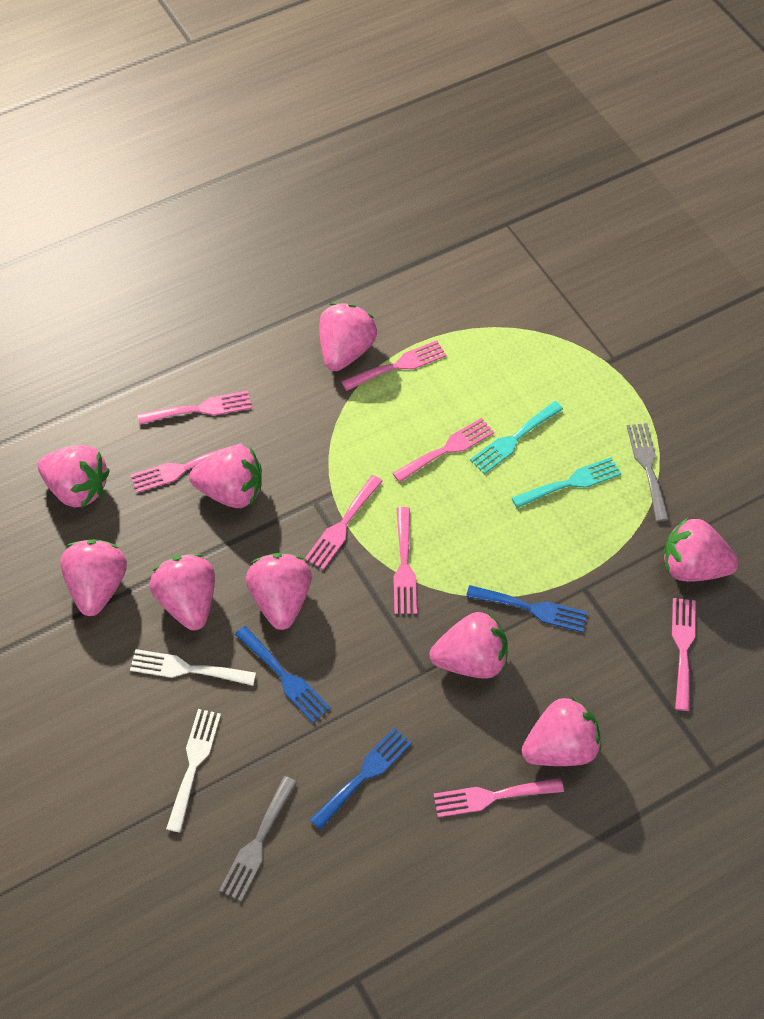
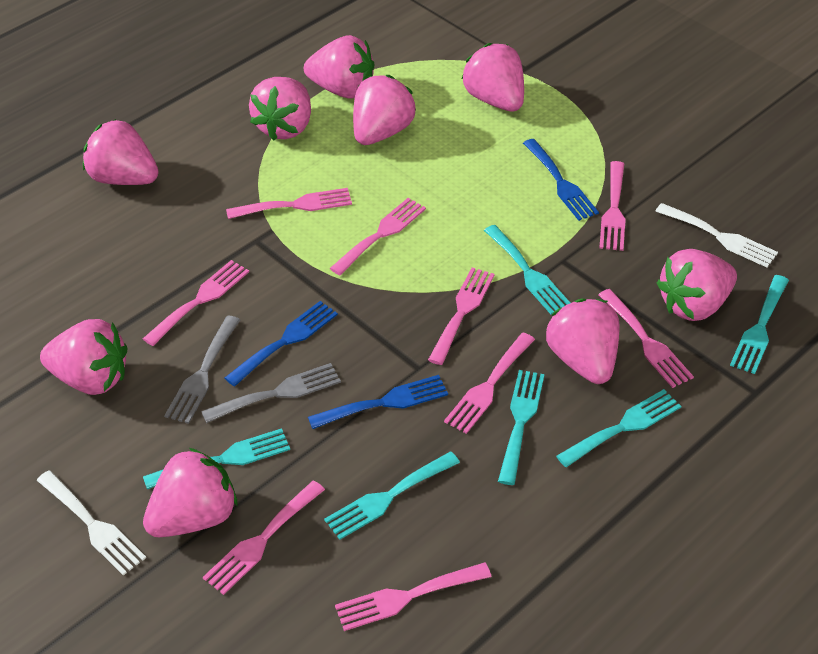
pink fork: [130,443,243,493] [137,391,252,424] [305,475,383,570] [341,340,447,391] [392,418,494,482] [394,507,417,614] [433,778,564,817] [672,598,696,711] = 8 -> [143,260,249,346] [203,480,325,595] [226,188,352,219] [330,198,426,275] [335,562,491,631] [428,267,495,365] [444,333,535,434] [598,289,694,388] [599,161,626,251] = 9
turquoise fork: [470,401,563,474] [512,457,621,508] = 2 -> [143,428,290,489] [324,452,460,540] [484,225,570,314] [498,370,545,485] [556,389,681,467] [730,275,789,374] = 6

